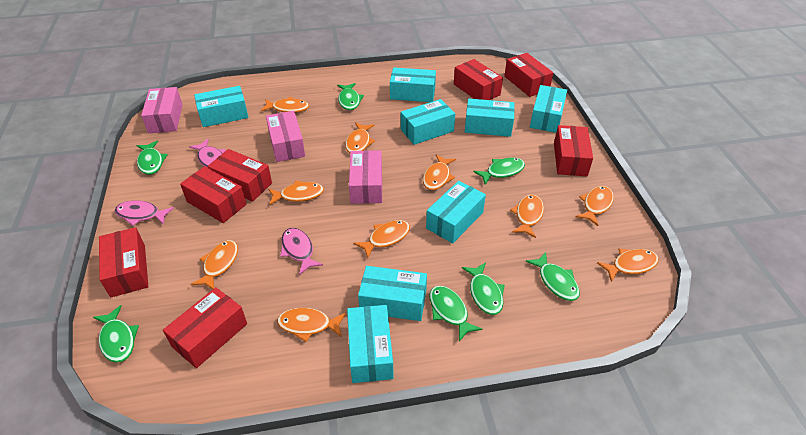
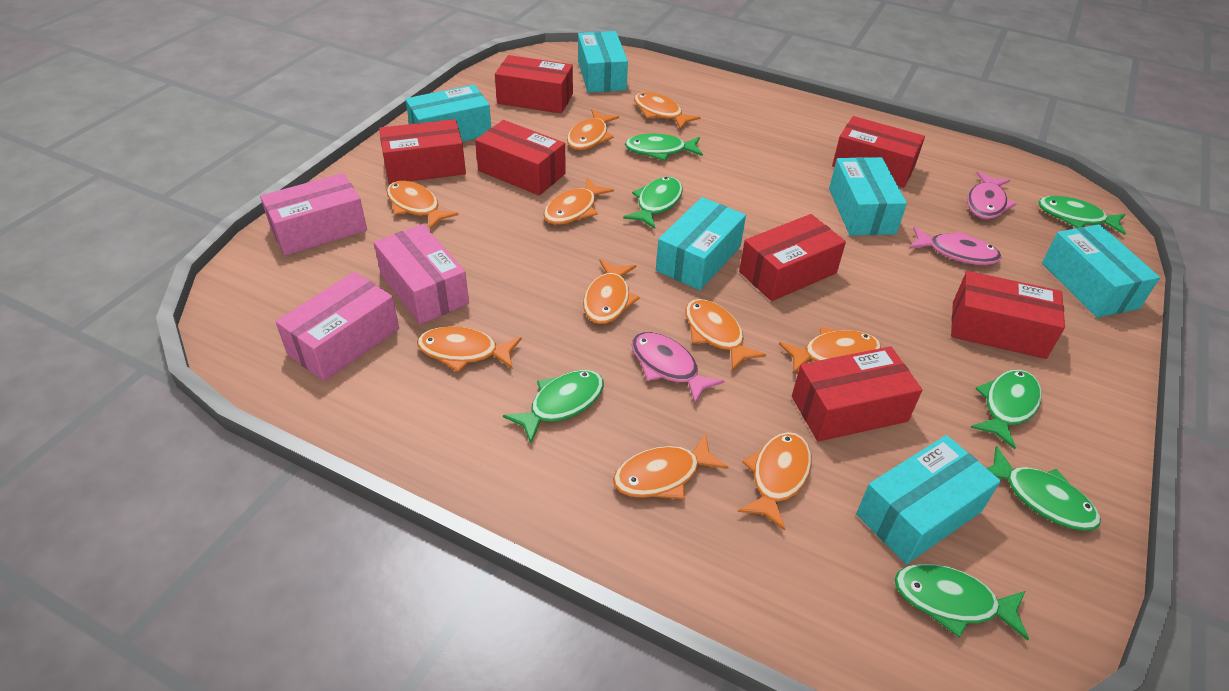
turquoise box: [194,86,248,127] [347,305,394,383] [358,266,427,321] [390,68,436,102] [401,99,455,145] [426,181,486,243] [465,99,515,137] [530,85,567,133] = 8 -> [405,85,491,142] [578,31,628,93] [656,197,746,290] [829,157,907,236] [856,435,1000,564] [1042,224,1160,318] = 6

